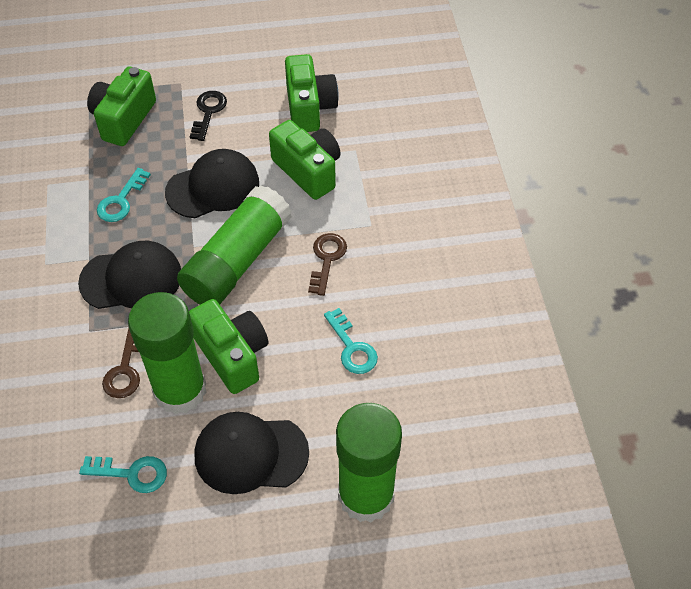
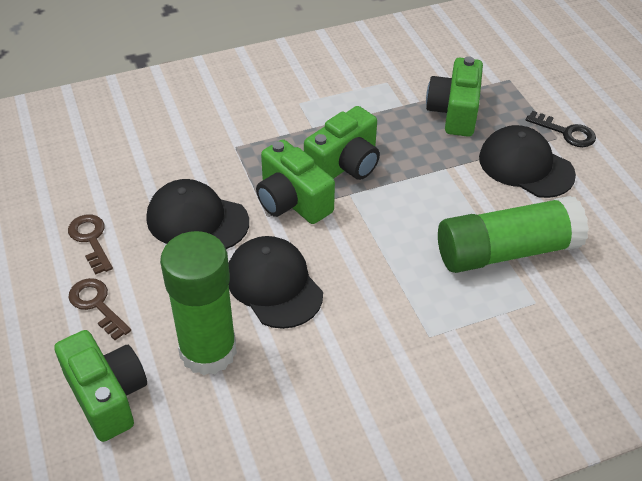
green glue stick: [128,292,207,414] [177,185,292,305] [336,403,402,522] = 3 -> [160,231,237,375] [438,196,589,273] = 2
turquoise key: [79,456,167,493] [97,168,151,222] [324,308,378,374] = 3 -> none = 0

